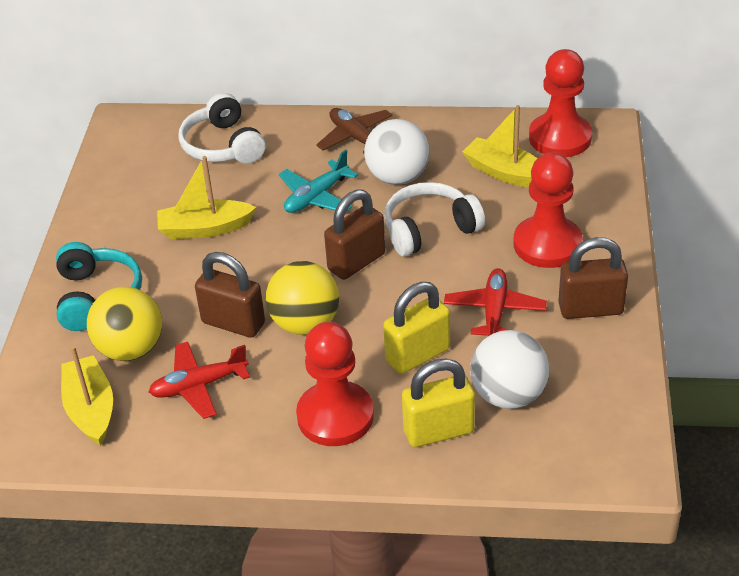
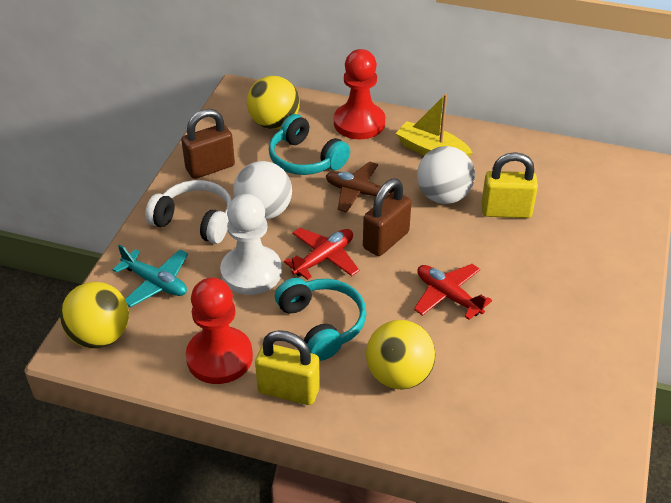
brown padlock: [195,252,265,338] [324,189,385,280] [558,237,628,319] = 3 -> [181,109,235,179] [363,179,411,256] = 2
red pawn: [296,322,374,446] [513,152,583,268] [529,49,592,157] = 3 -> [186,278,253,384] [334,49,385,139] = 2
turquoise headphones: [56,242,142,331] = 1 -> [269,114,350,175] [275,278,366,361] = 2
white headphones: [178,93,265,164] [384,182,485,256] = 2 -> [145,180,232,244] = 1
white pawn: none = 0 -> [220,194,282,295] = 1
yellow ball: [87,287,162,361] [266,261,339,335] = 2 -> [60,282,129,349] [247,76,300,129] [366,320,435,389] = 3
yellow boat: [61,346,113,446] [157,156,256,239] [462,105,538,188] = 3 -> [395,94,473,157] = 1

